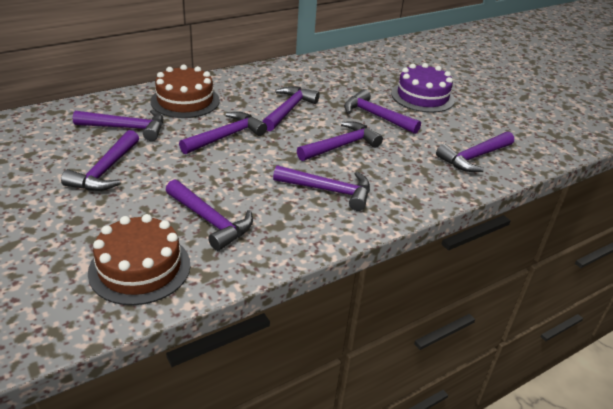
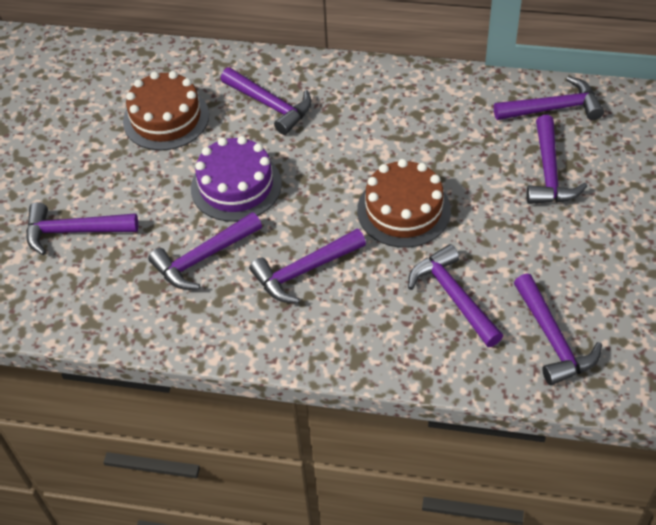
purple hammer: [61,130,139,191] [73,109,163,141] [166,179,253,251] [179,112,267,154] [262,86,320,131] [273,165,370,211] [297,122,383,161] [344,89,421,134] [436,131,514,172] = 9 -> [26,202,138,255] [148,212,262,290] [221,67,312,135] [249,229,366,303] [408,244,503,347] [494,76,604,120] [514,273,602,386] [527,115,587,204] = 8

